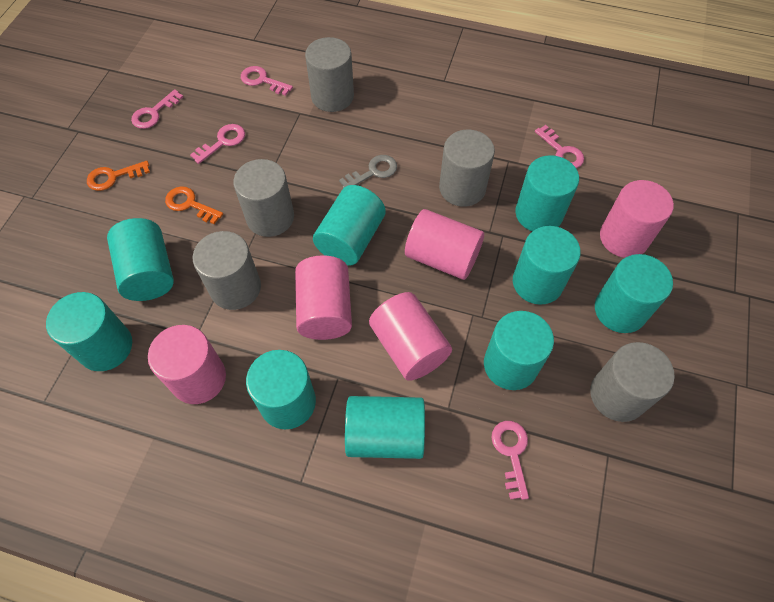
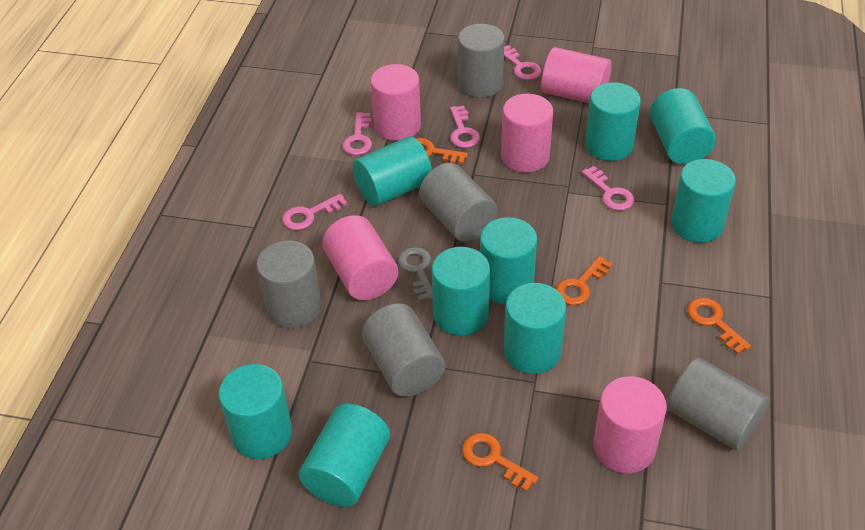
orange key: [87,161,150,191] [165,186,223,224] = 2 -> [416,138,468,164] [462,433,538,492] [556,256,612,305] [687,298,751,354] = 4

